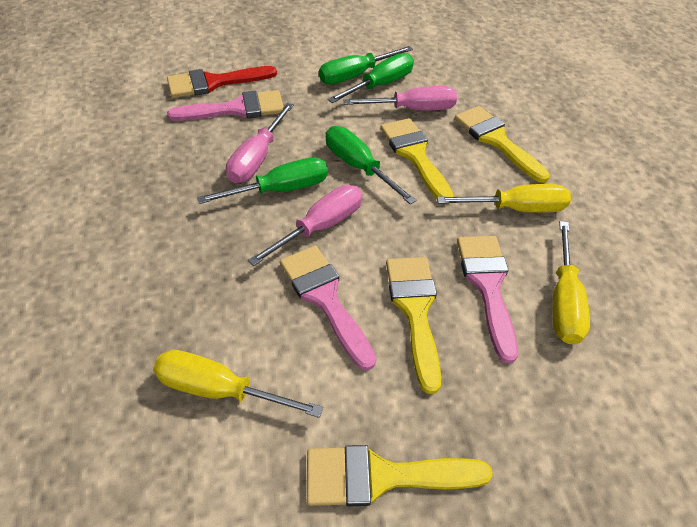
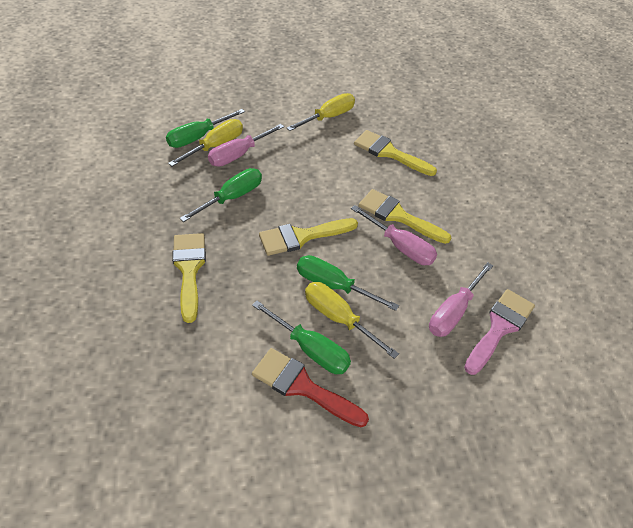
pink brush: [167,90,283,121] [280,245,376,371] [457,236,518,363] = 3 -> [464,289,535,375] = 1

